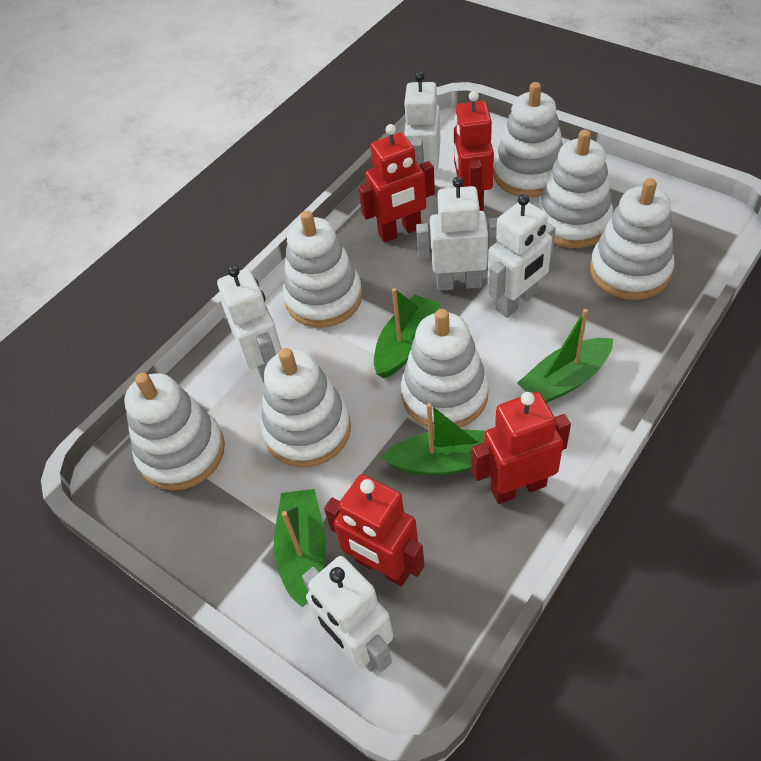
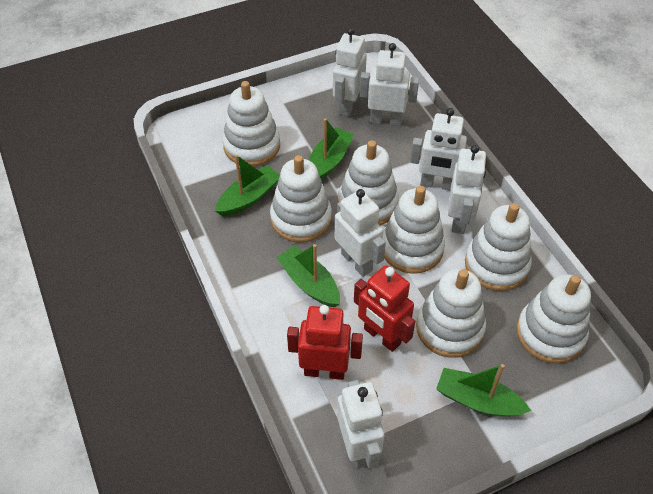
red robot: [324,474,425,587] [358,124,435,243] [454,91,494,211] [472,392,571,504] = 4 -> [287,305,363,380] [354,265,415,352] = 2
white robot: [217,265,282,384] [302,556,394,673] [403,71,441,170] [416,176,498,291] [488,194,556,318] = 5 -> [333,28,367,116] [335,189,386,277] [337,380,384,469] [360,43,419,126] [410,108,471,191] [448,145,487,234] = 6

